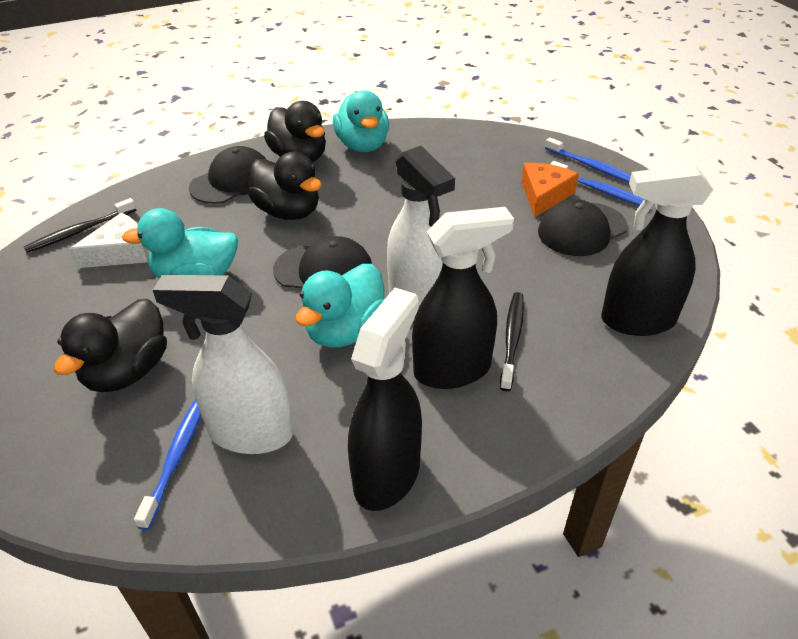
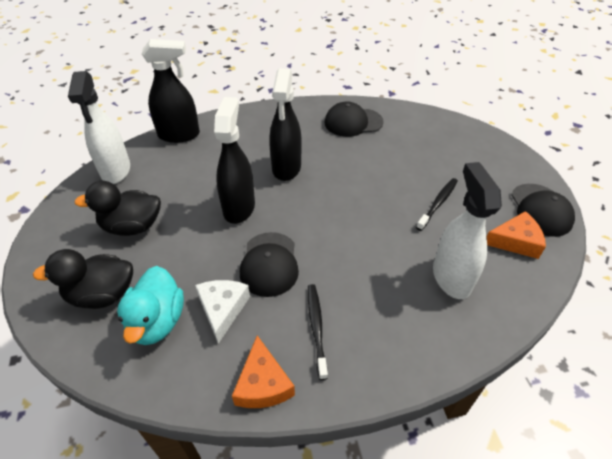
black duck: [54,299,167,392] [248,152,322,220] [264,101,326,162] = 3 -> [33,249,133,309] [74,181,161,236] = 2
blue toothbrush: [134,399,201,530] [545,137,631,182] [550,161,644,206] = 3 -> none = 0
orange cheese: [521,163,579,218] = 1 -> [232,335,295,408] [487,211,546,259] = 2
turquoise duck: [122,208,238,279] [296,264,385,348] [333,90,389,152] = 3 -> [117,266,184,345] = 1

